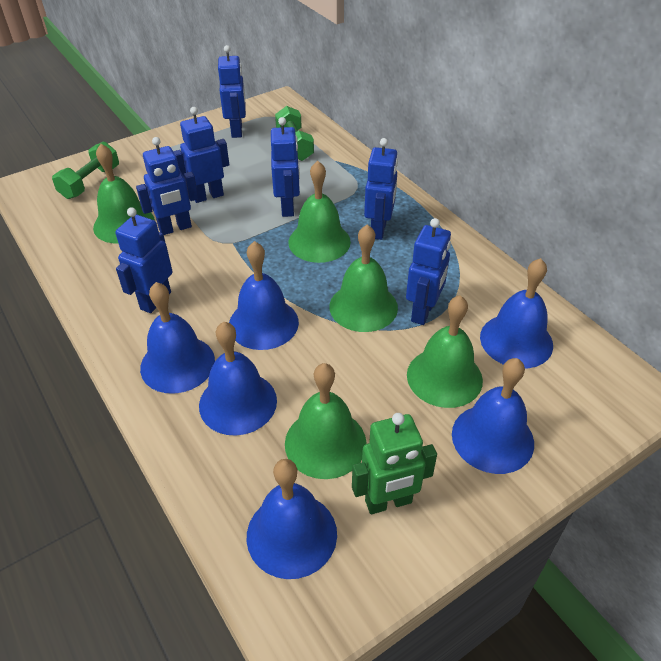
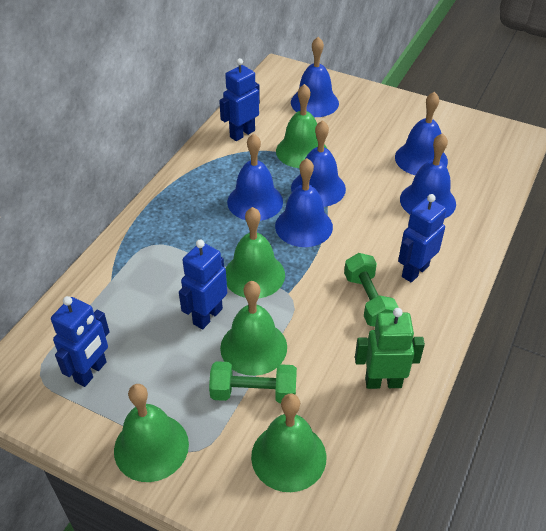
blue robot: [115,207,173,313] [136,137,199,235] [173,107,229,203] [218,45,246,138] [271,117,300,217] [364,138,398,240] [406,218,451,325] = 7 -> [51,296,110,387] [179,240,227,329] [219,58,260,141] [398,194,446,283] = 4

